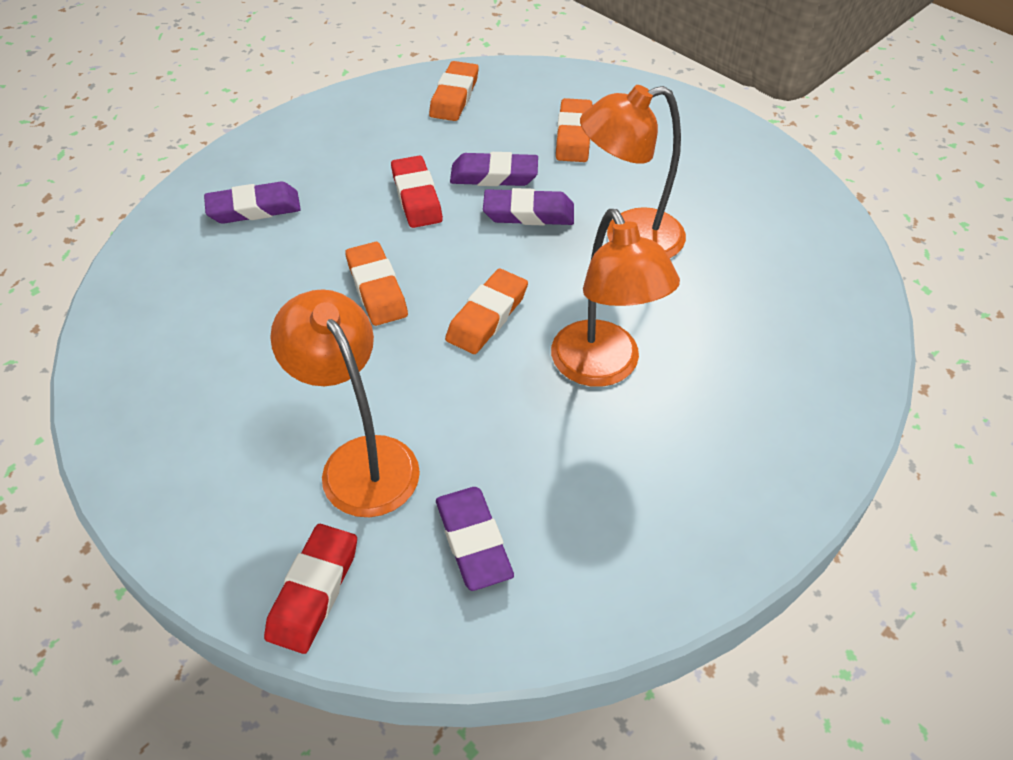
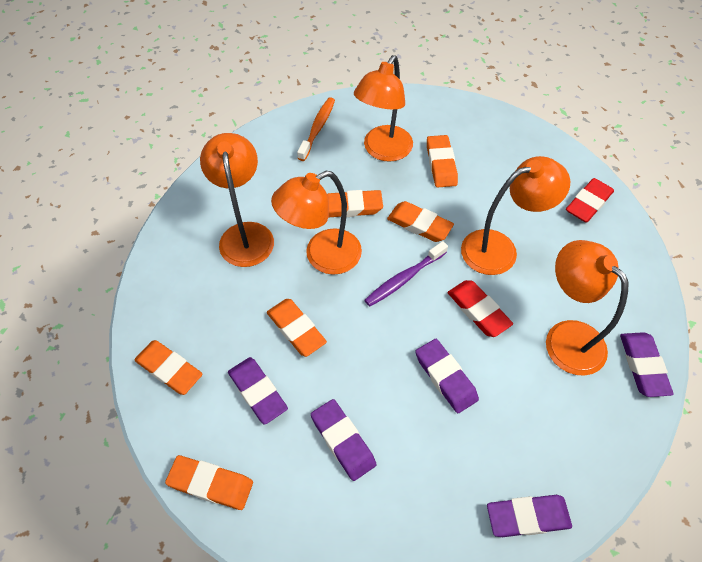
orange eraser: [345,242,408,326] [429,61,479,121] [445,269,528,354] [556,98,592,162] = 4 -> [134,340,203,395] [165,455,253,510] [267,299,327,357] [327,190,383,218] [387,201,454,242] [427,135,458,188] = 6
orange lamp: [270,289,420,517] [551,209,680,387] [580,85,686,258] = 3 -> [200,133,274,267] [271,171,362,275] [354,55,413,162] [461,156,570,275] [546,240,628,376] = 5
orange toothbrush: none = 0 -> [297,97,335,161] = 1
purple eraser: [204,182,301,224] [436,487,514,591] [450,152,538,186] [483,188,574,226] = 4 -> [228,357,288,425] [311,399,376,481] [415,339,479,413] [487,495,572,537] [620,332,674,397] = 5
purple toothbrush: none = 0 -> [364,241,448,307] = 1

